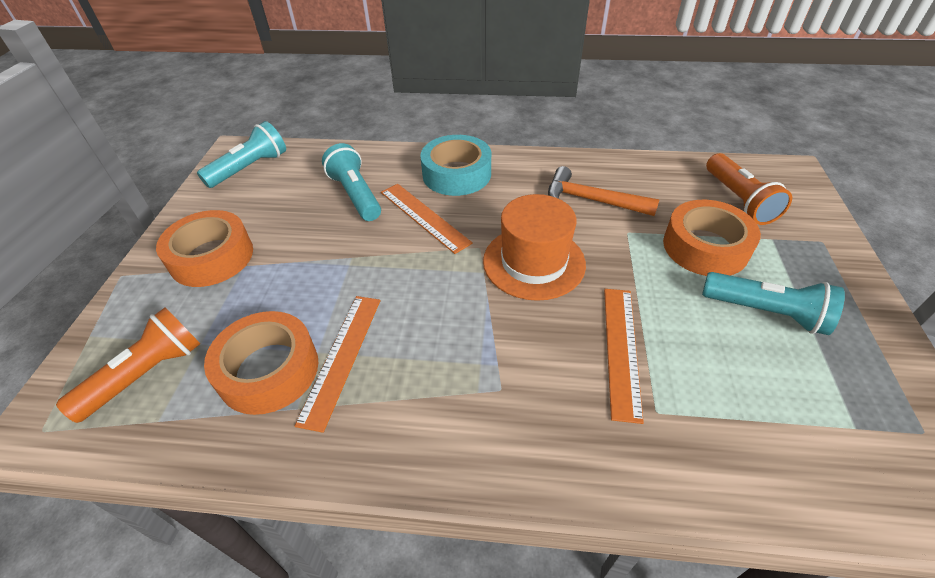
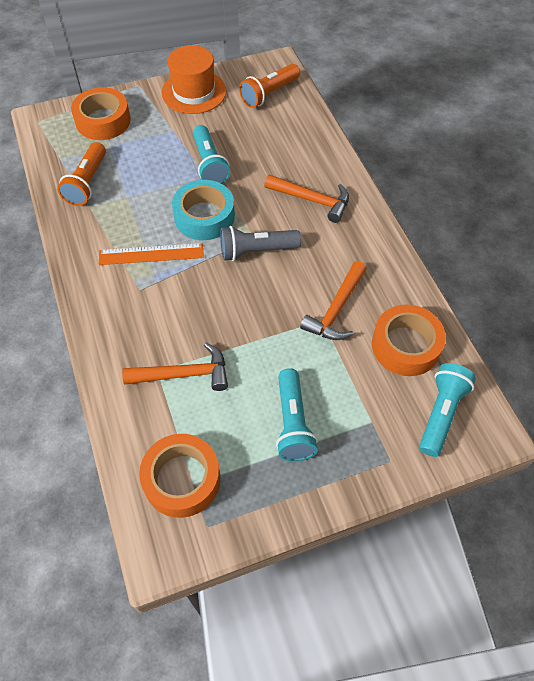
grey flashlight: none = 0 -> [220,226,301,261] = 1
orange hammer: [548,166,660,216] = 1 -> [122,342,228,391] [264,174,349,223] [300,261,366,340] = 3
orange ruler: [295,296,380,433] [381,184,473,254] [604,289,644,424] = 3 -> [99,243,204,265] = 1

